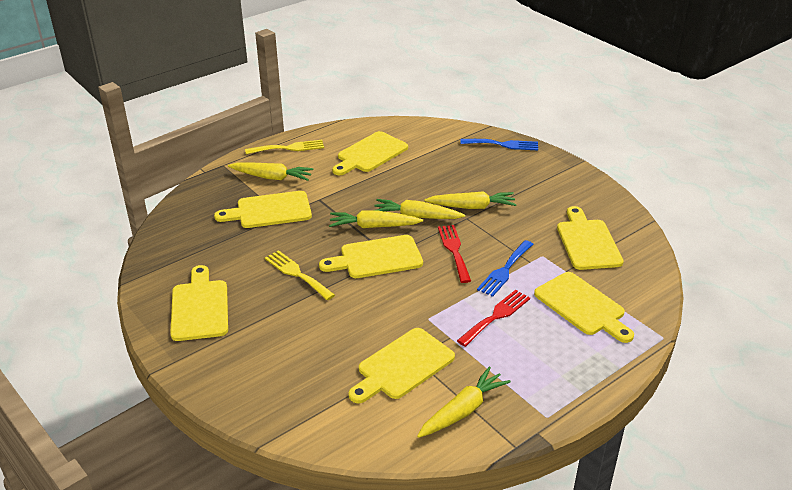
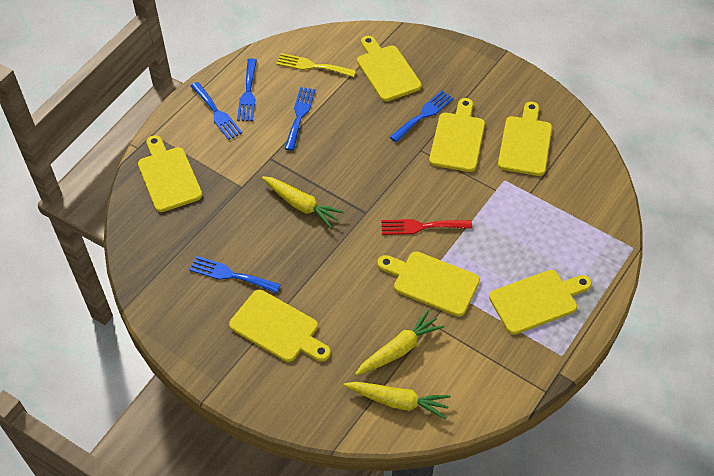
blue fork: [460,139,538,150] [477,240,533,297] = 2 -> [189,256,281,293] [191,82,242,140] [237,58,257,121] [284,87,315,151] [390,91,454,142] = 5
red fork: [438,225,471,283] [457,290,530,347] = 2 -> [381,219,472,235] = 1
yellow carrot: [228,162,314,181] [329,210,423,228] [374,199,465,219] [417,367,511,438] [424,191,516,209] = 5 -> [262,176,344,228] [344,382,451,420] [355,310,444,375] = 3
yellow fork: [245,140,324,154] [265,250,335,300] = 2 -> [276,53,356,77] = 1

